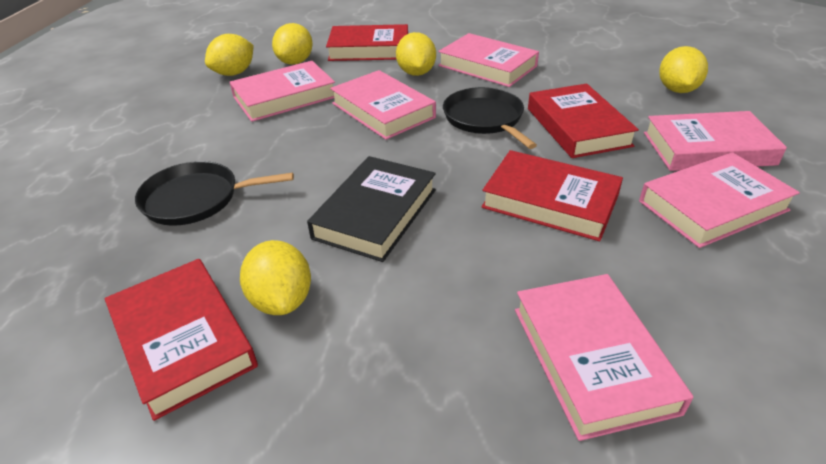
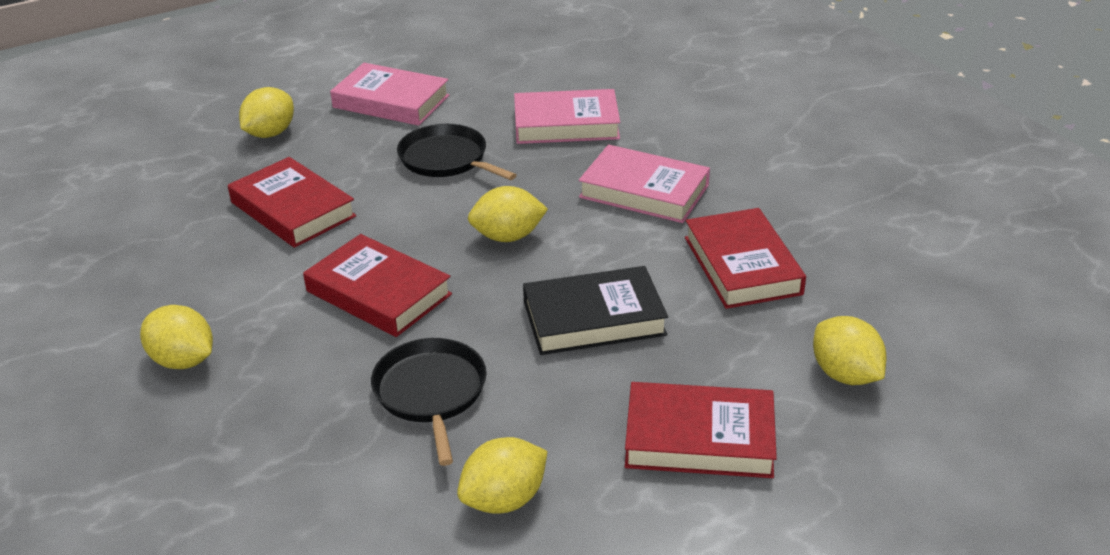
pink book: [230,61,335,122] [330,70,436,140] [438,33,539,87] [515,274,694,441] [639,152,800,248] [644,111,787,171] = 6 -> [330,63,450,126] [514,89,620,144] [579,144,710,223] = 3

